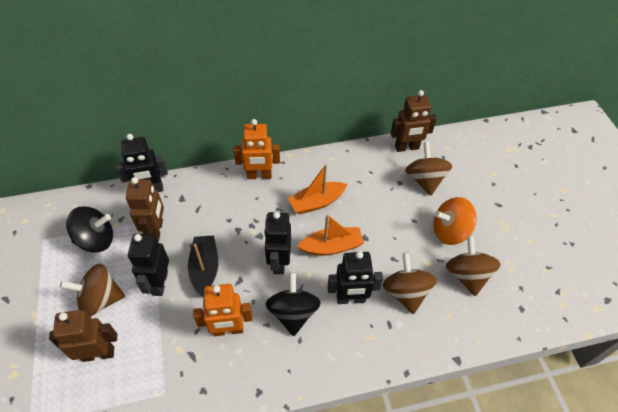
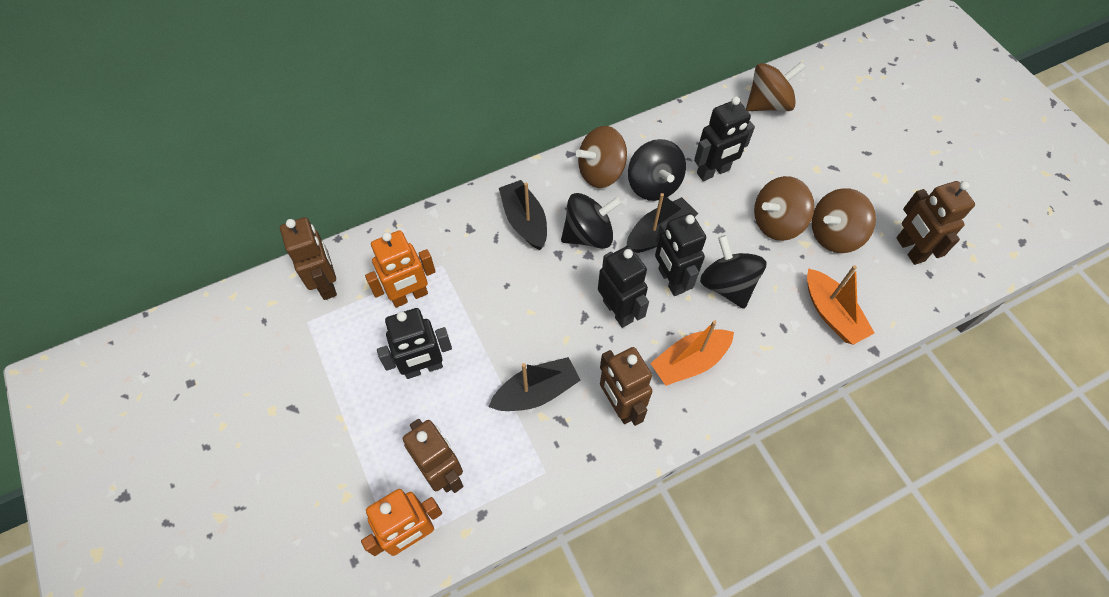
black boat: [188,235,218,297] = 1 -> [489,357,581,411] [499,180,547,250] [627,193,698,253] = 3
black spinning top: [66,206,113,253] [266,272,321,336] = 2 -> [561,193,622,249] [628,139,686,201] [700,235,766,309] = 3
brown robot: [49,310,117,362] [126,177,164,242] [391,90,437,152] = 3 -> [280,217,337,300] [403,419,464,493] [600,347,652,426] [896,181,975,265] = 4
orange spinning top: [433,197,477,245] = 1 -> none = 0

